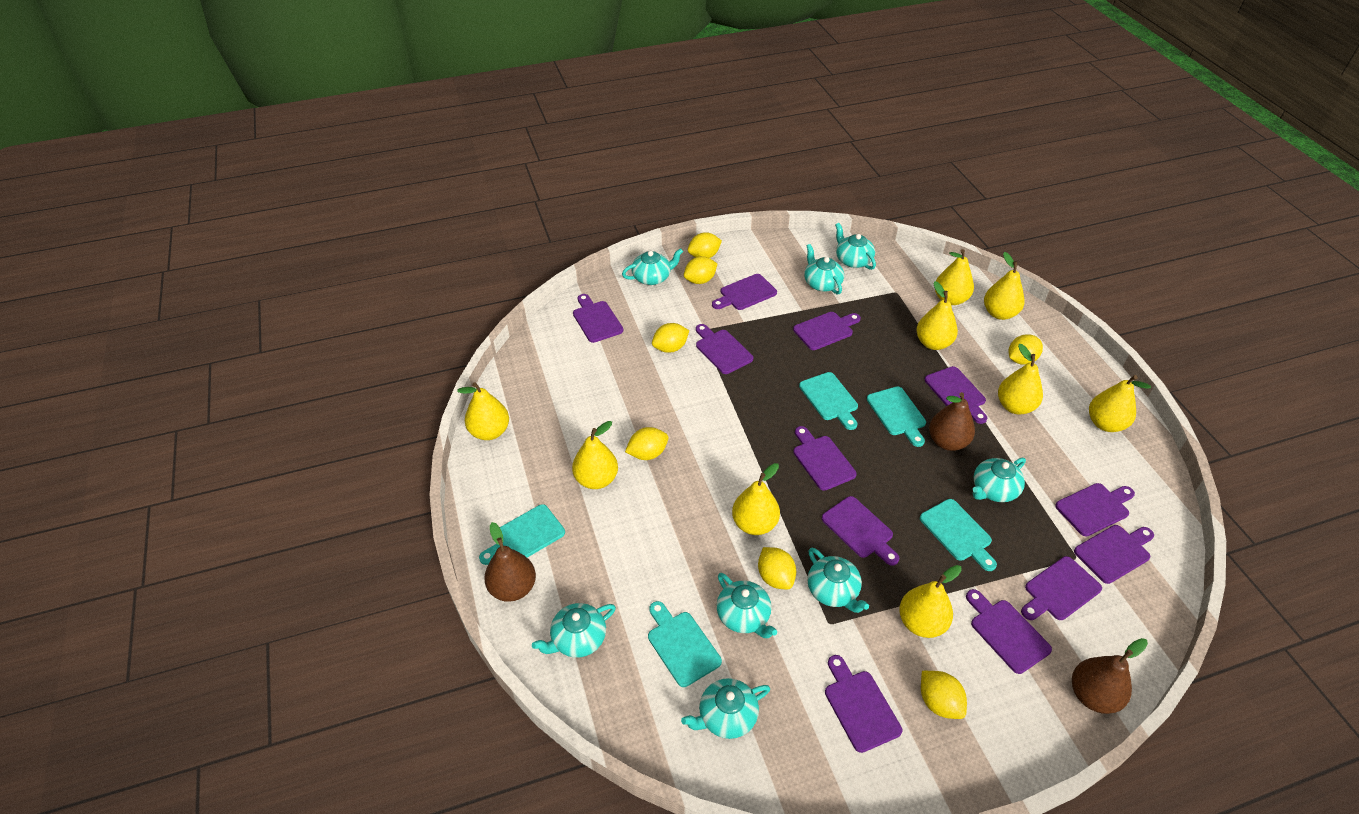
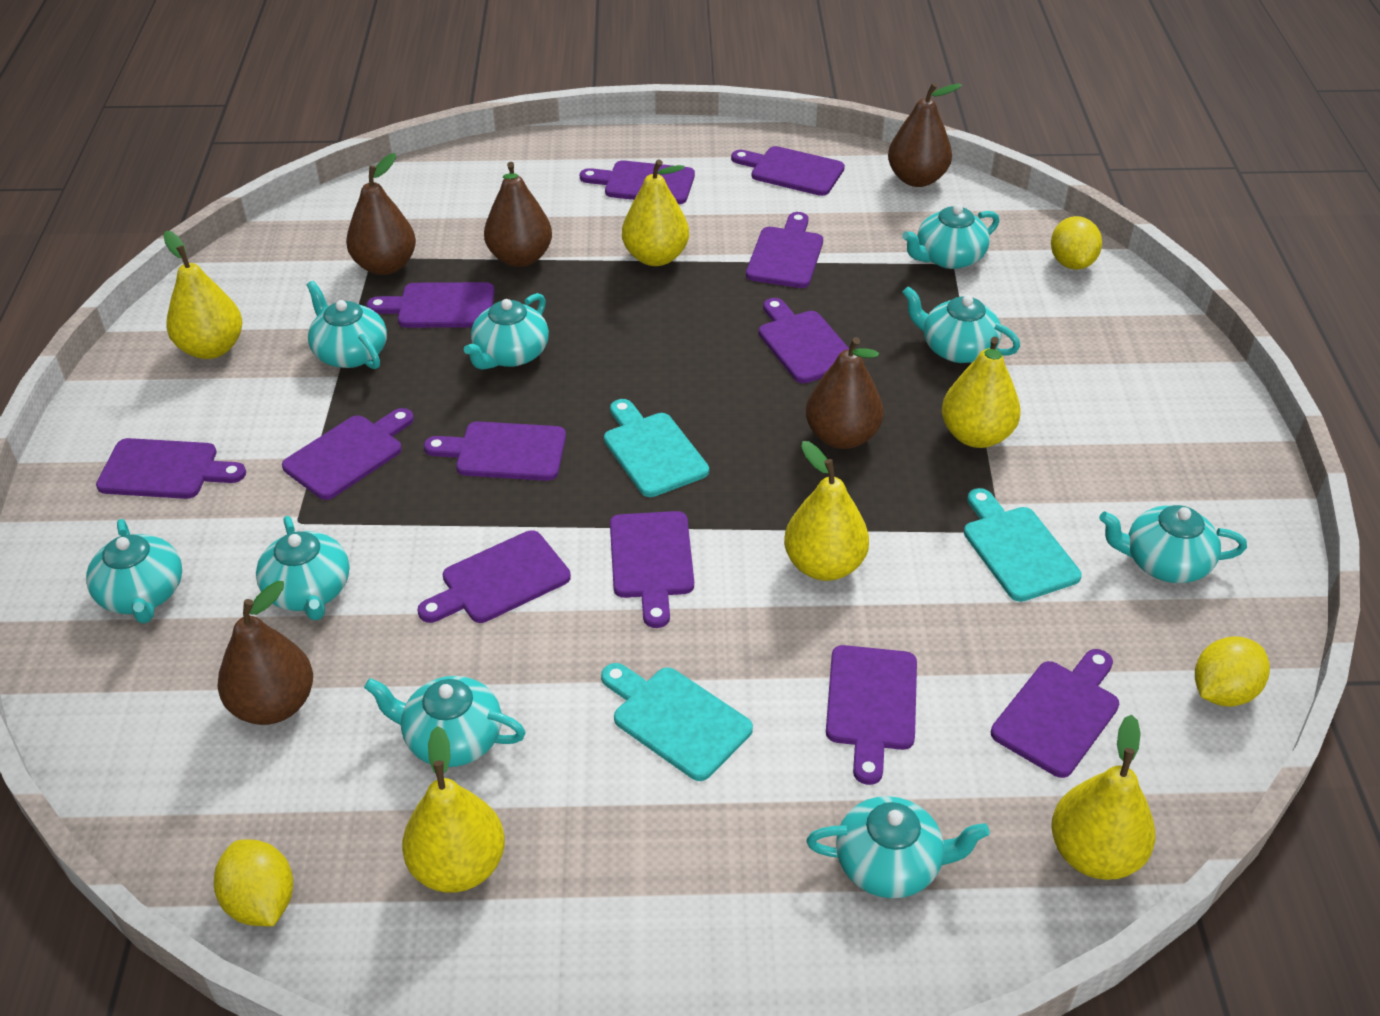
brown pear: [484,522,536,602] [929,392,975,451] [1072,638,1148,714] = 3 -> [217,581,313,725] [346,153,416,275] [484,162,552,267] [806,337,884,449] [888,83,962,187] = 5
turquoise cutting board: [479,504,565,565] [648,601,722,687] [799,372,858,430] [867,386,926,447] [920,499,997,571] = 5 -> [601,663,753,781] [604,399,709,497] [964,488,1082,602] = 3
turquoise teapot: [532,603,616,658] [622,248,683,285] [681,678,770,739] [717,573,777,638] [804,244,844,295] [807,547,869,613] [835,223,876,270] [972,458,1026,502] = 8 -> [86,519,182,624] [256,516,350,621] [307,281,387,369] [364,676,526,767] [464,293,549,370] [806,796,990,898] [902,204,999,269] [902,286,1020,363] [1099,505,1247,583] = 9
yellow lemon: [625,427,668,460] [652,323,690,353] [684,256,717,284] [688,232,722,258] [758,547,796,589] [921,671,967,719] [1008,334,1043,365] = 7 -> [214,839,293,926] [1051,216,1102,270] [1195,636,1270,707] = 3
yellow pear: [457,382,509,440] [572,421,618,489] [732,463,780,535] [899,565,962,638] [916,281,958,350] [935,249,974,305] [984,252,1025,320] [998,344,1043,415] [1089,375,1151,432] = 9 -> [163,231,242,359] [402,726,505,893] [622,159,689,266] [784,441,869,581] [942,337,1021,448] [1051,715,1156,880] = 6

